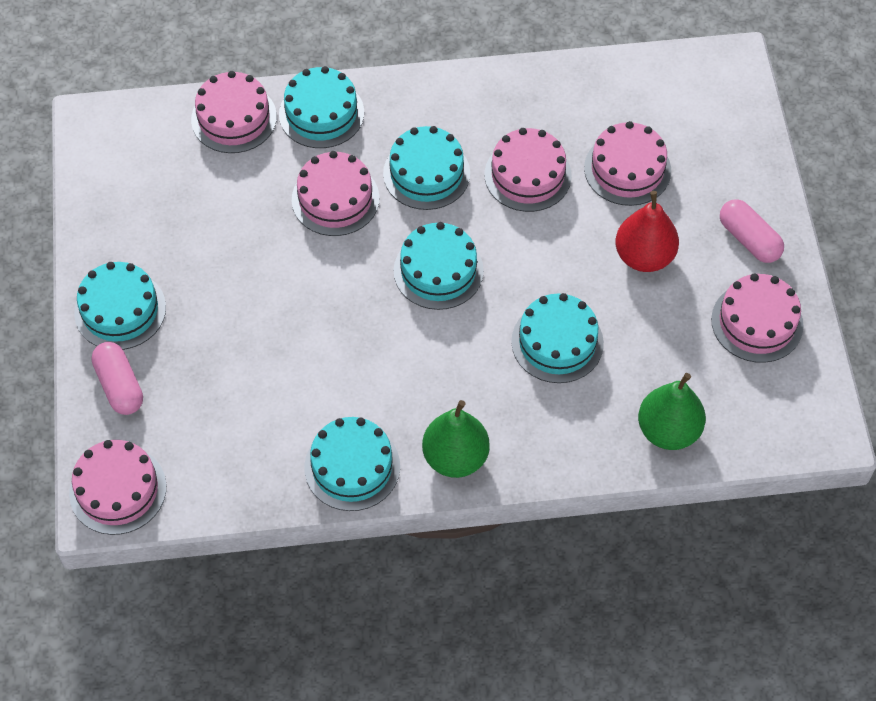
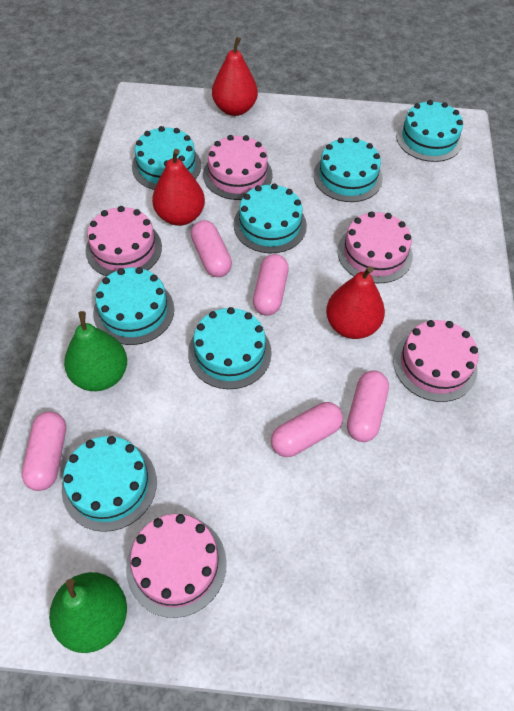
pink cake: [69,440,166,535] [191,71,277,153] [292,151,379,236] [484,128,572,212] [584,121,671,206] [711,273,804,363] = 6 -> [85,206,162,276] [126,514,227,618] [203,135,272,200] [337,211,413,283] [393,320,479,402] = 5
pink capsule: [92,342,143,415] [720,199,784,263] = 2 -> [22,411,66,491] [191,220,232,277] [253,254,289,316] [271,402,343,457] [347,370,389,442] = 5
red pear: [615,191,679,272] = 1 -> [152,149,205,226] [212,37,258,116] [326,266,385,339] = 3
turquoise cake: [74,262,166,350] [279,66,364,148] [304,417,400,511] [383,126,470,210] [394,222,484,310] [511,293,604,383] = 6 -> [62,436,157,532] [93,267,174,345] [132,126,201,190] [188,307,272,389] [233,183,307,253] [313,137,383,202] [396,100,463,162] = 7

